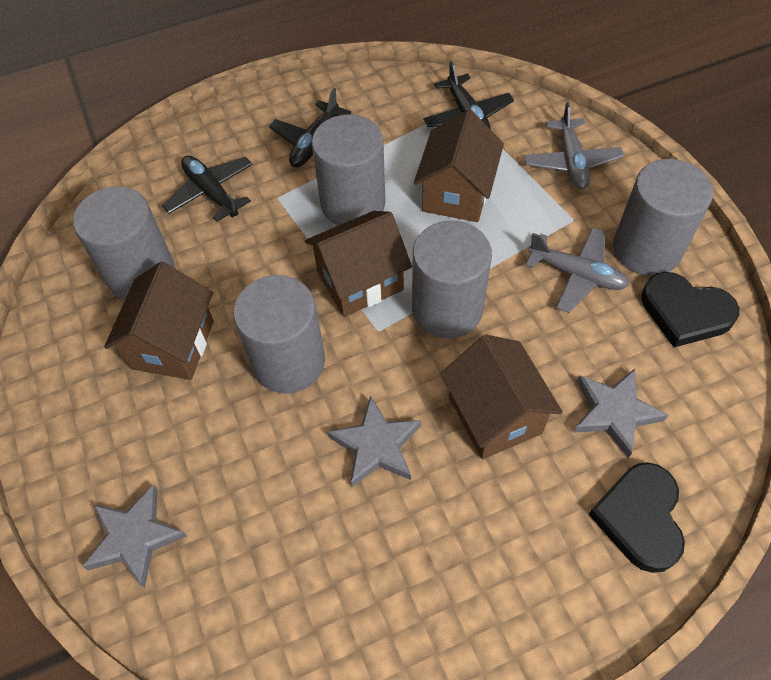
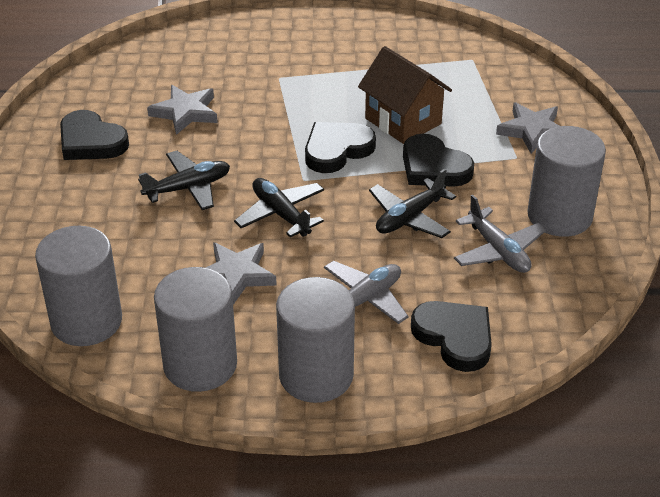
black heart: [588,462,685,573] [641,272,739,347] = 2 -> [60,110,129,160] [305,122,376,173] [403,134,474,187] [411,301,492,372] = 4
brown house: [104,262,214,380] [305,211,412,317] [414,109,504,222] [440,335,563,459] = 4 -> [358,46,452,144] = 1
grey cylinder: [73,186,175,300] [233,275,325,394] [312,114,386,226] [412,221,492,338] [613,159,713,276] = 5 -> [35,226,122,346] [154,267,237,392] [276,277,355,403] [527,126,606,237] = 4

